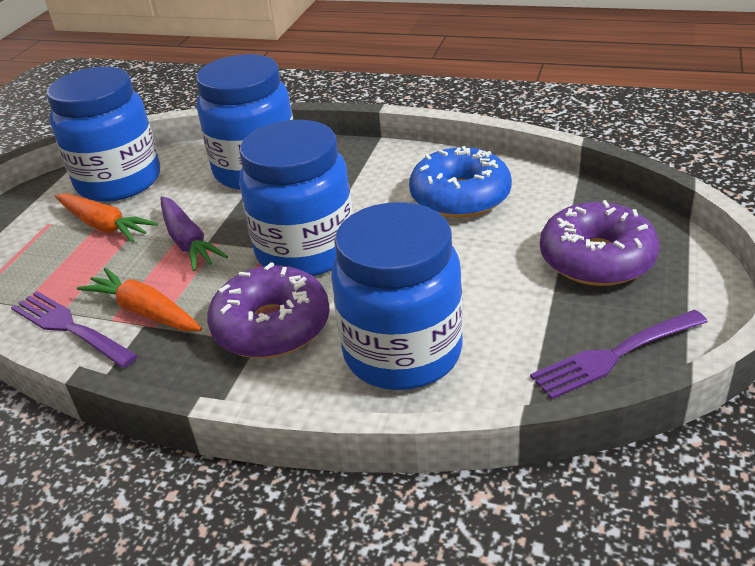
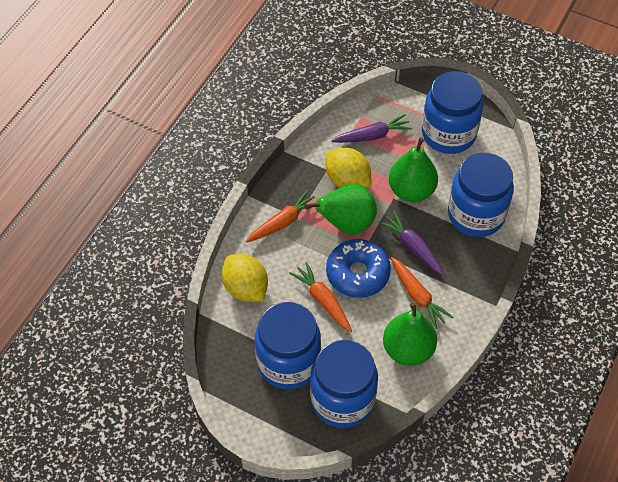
green pear: none = 0 -> [305,184,377,234] [383,302,437,366] [389,137,438,202] = 3
orange carrot: [55,193,158,243] [77,268,202,331] = 2 -> [246,190,316,242] [289,262,352,332] [391,257,453,329] = 3
purple carrot: [161,196,228,271] = 1 -> [331,114,412,143] [378,211,445,276] = 2
purple donut: [207,262,330,358] [540,200,660,286] = 2 -> none = 0
purple fork: [11,291,138,368] [530,310,708,400] = 2 -> none = 0
yellow lemon: none = 0 -> [222,254,268,302] [325,147,372,188] = 2

